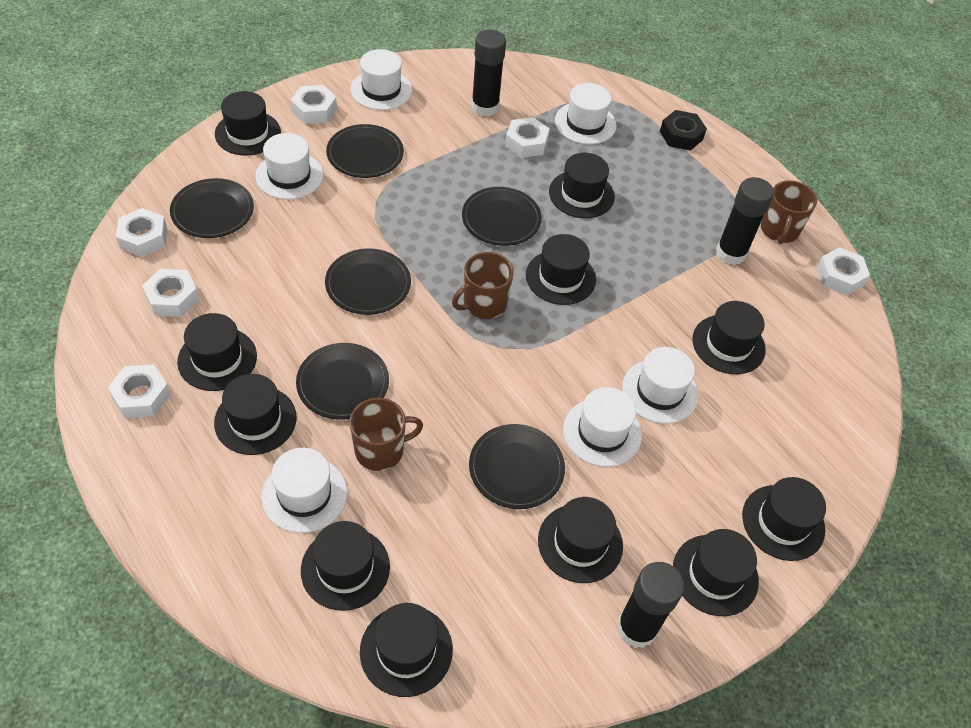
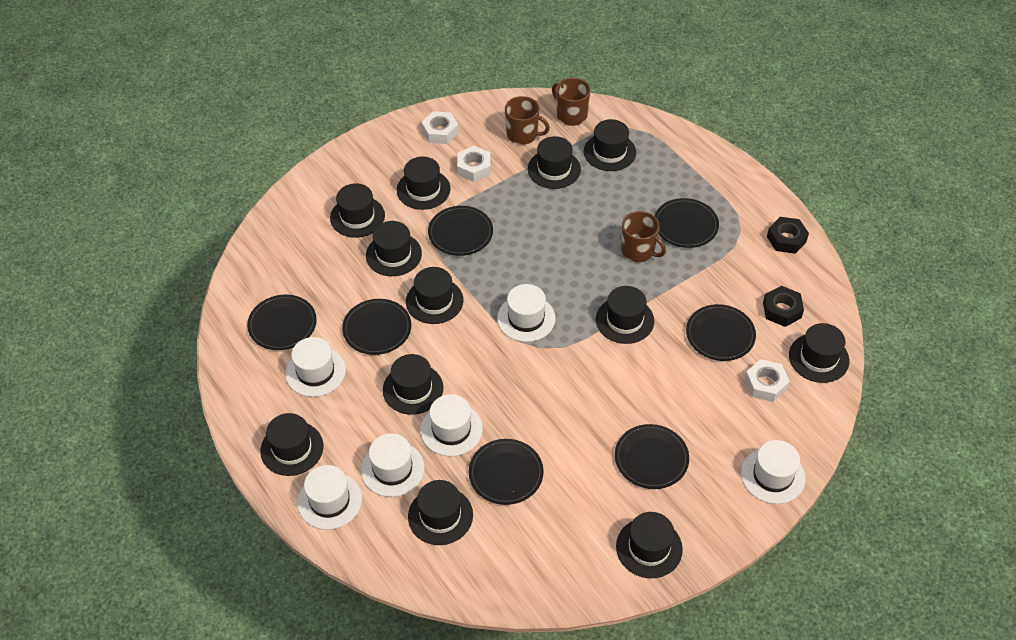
black glue stick: [471,30,506,117] [617,562,685,648] [716,177,774,265] = 3 -> none = 0
black hat: [177,313,257,391] [214,374,297,455] [215,91,281,156] [301,521,390,611] [360,603,453,697] [526,234,596,305] [538,497,623,583] [549,153,615,218] [673,529,759,616] [692,301,766,374] [742,477,826,561] = 11 -> [260,413,323,476] [330,183,385,238] [366,221,422,276] [383,354,443,415] [397,156,450,210] [406,267,463,324] [408,480,473,545] [528,136,581,189] [584,119,636,171] [596,286,654,344] [616,512,683,578] [789,323,849,383] = 12
black nut: [660,110,707,150] = 1 -> [763,286,804,327] [767,217,809,254] = 2
black plate: [170,178,254,238] [296,343,389,420] [325,248,411,315] [326,124,404,178] [462,187,542,246] [469,424,565,509] = 6 -> [247,295,317,350] [342,299,411,355] [428,206,493,256] [469,439,544,505] [615,424,689,489] [655,198,719,248] [686,304,756,361] = 7
white nut: [107,365,171,418] [116,208,167,257] [142,269,199,317] [291,85,337,124] [505,117,550,158] [817,247,870,295] = 6 -> [421,111,459,144] [457,146,491,182] [745,359,790,402] = 3

